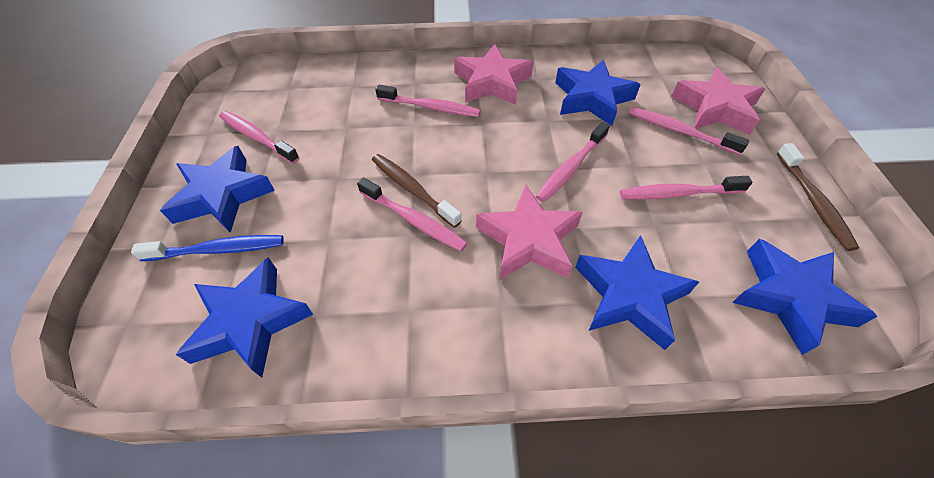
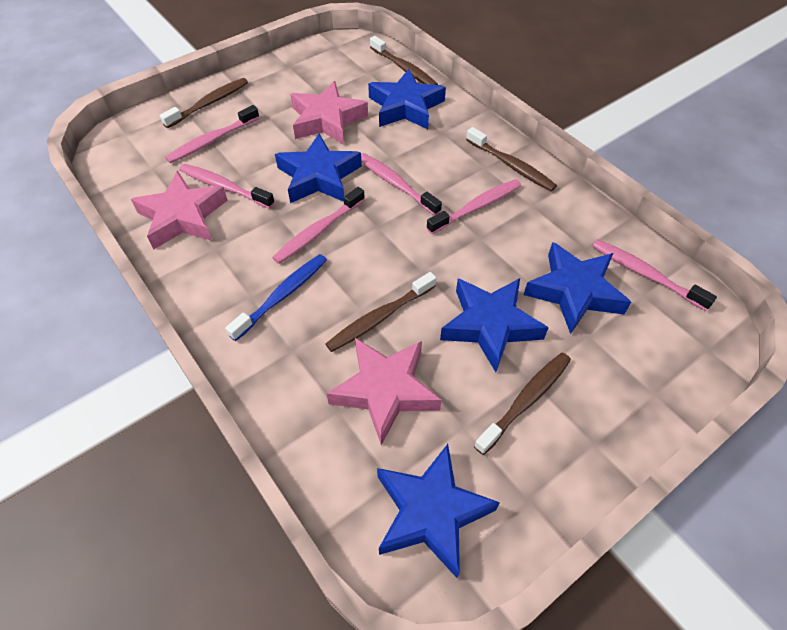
brown toothbrush: [372,154,462,228] [777,143,859,251] = 2 -> [160,78,248,128] [326,272,436,352] [370,36,438,85] [466,127,557,191] [474,353,571,455] = 5

